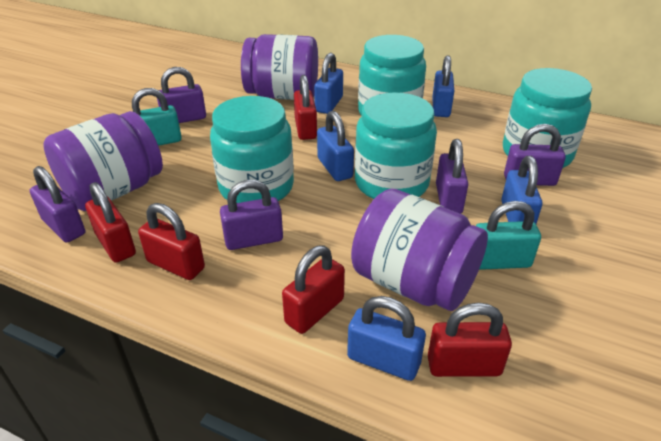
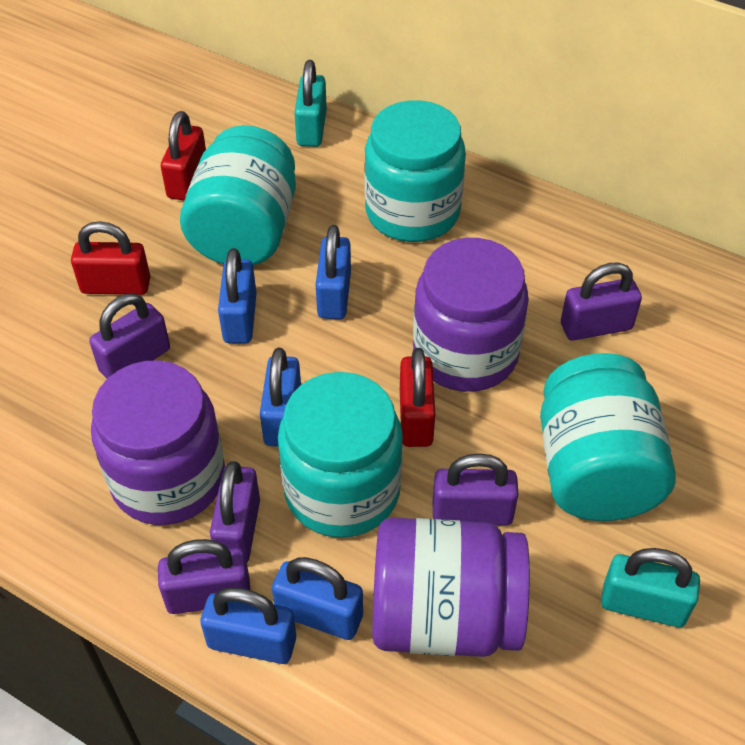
red padlock: [85,182,136,263] [138,203,205,280] [282,245,345,334] [294,75,317,140] [428,303,512,377] = 5 -> [71,221,151,295] [161,111,206,201] [400,348,435,447] = 3

